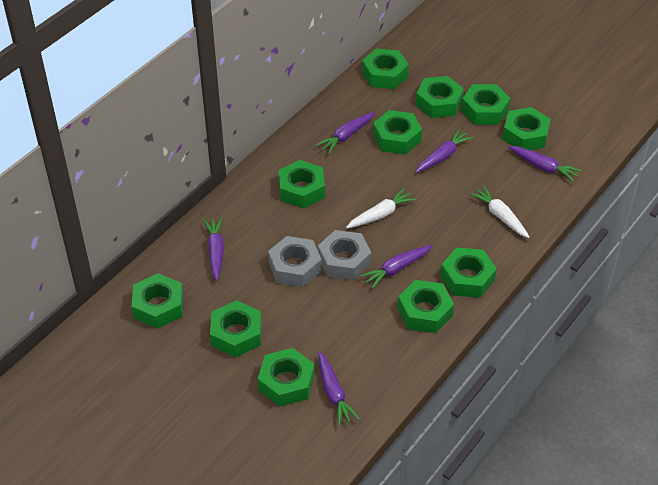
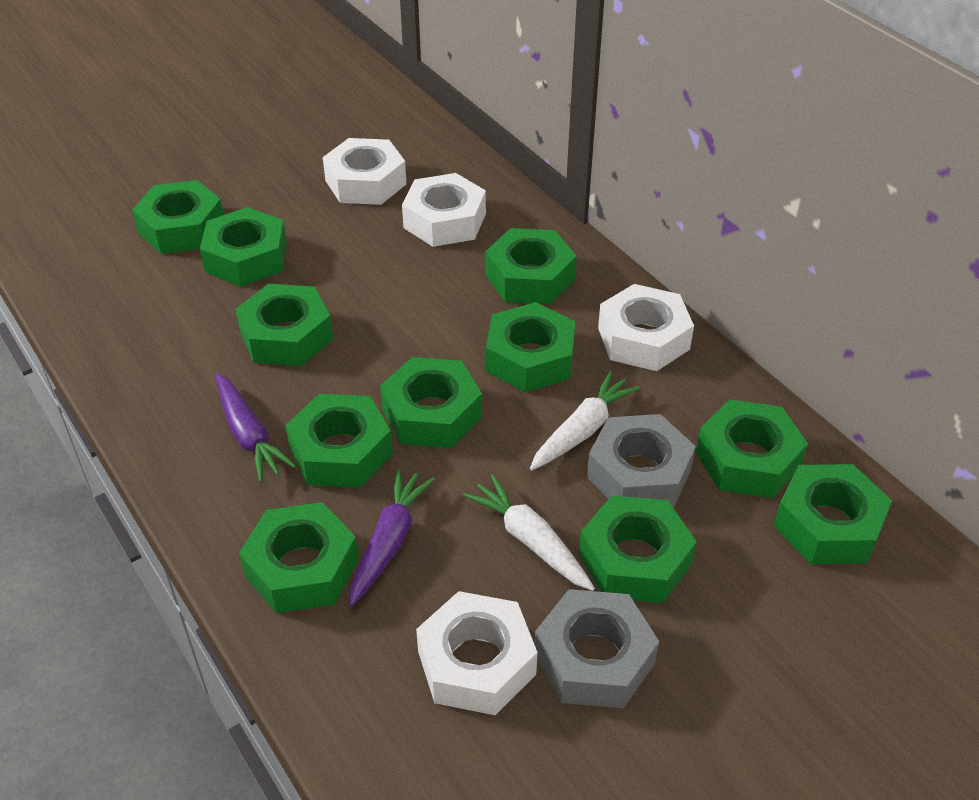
purple carrot: [203,218,224,281] [316,112,375,154] [318,352,360,426] [360,245,432,289] [416,129,473,172] [508,146,582,182] = 6 -> [215,373,296,482] [349,469,435,606] = 2
white nut: none = 0 -> [323,138,406,205] [402,173,486,247] [416,591,537,715] [598,284,694,371] = 4

